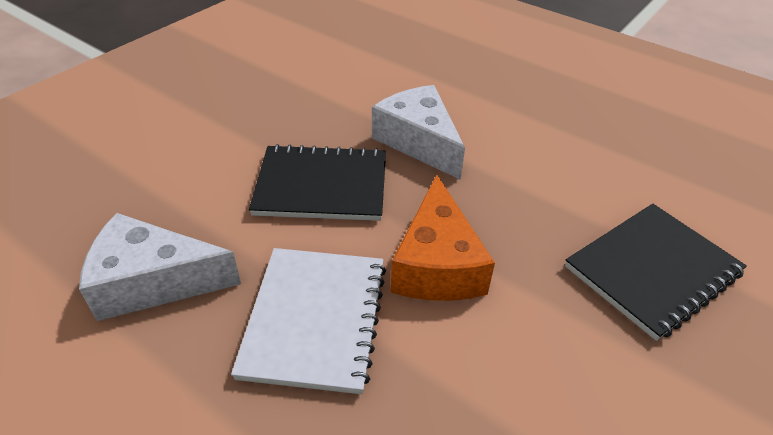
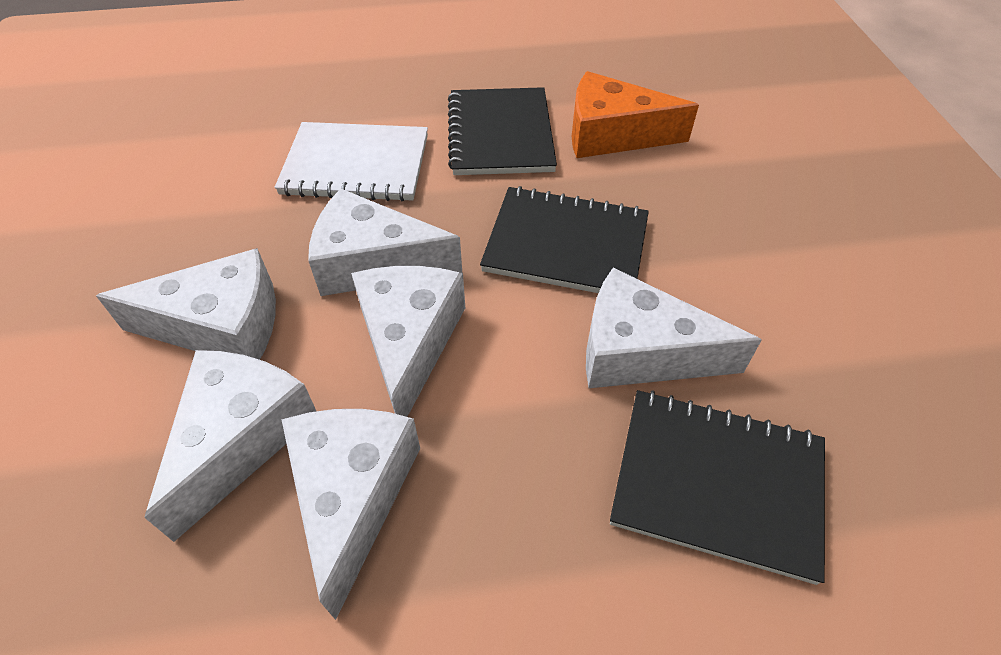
black notebook: [249,144,386,221] [565,204,747,341] = 2 -> [448,87,557,175] [480,186,649,293] [610,390,825,585] = 3
white cheese: [79,213,241,321] [372,85,465,180] = 2 -> [96,248,276,360] [144,350,316,542] [281,409,420,620] [308,189,462,296] [351,266,465,417] [586,267,762,388] = 6

